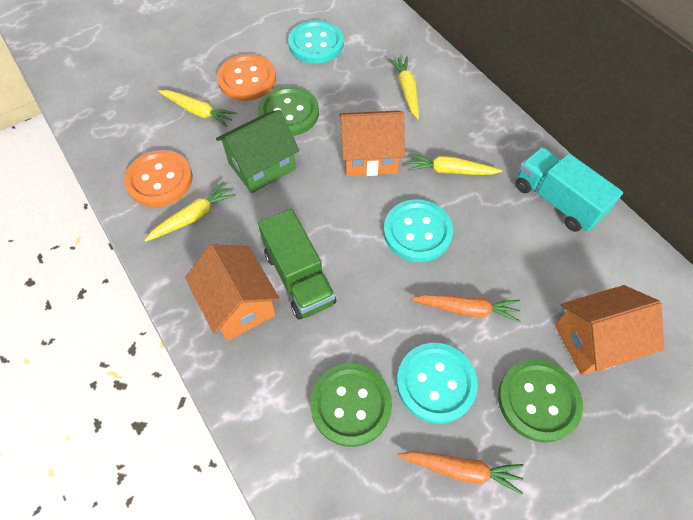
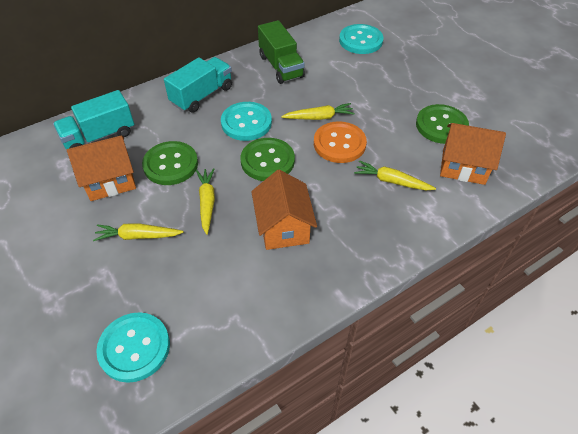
green house: [216,110,300,193] = 1 -> none = 0
orange button: [124,150,192,207] [217,54,276,101] = 2 -> [314,121,367,163] = 1
orange carrot: [398,451,524,495] [411,295,521,323] = 2 -> none = 0
turquoise truck: [516,147,623,232] = 1 -> [53,90,134,149] [164,57,232,113] = 2

